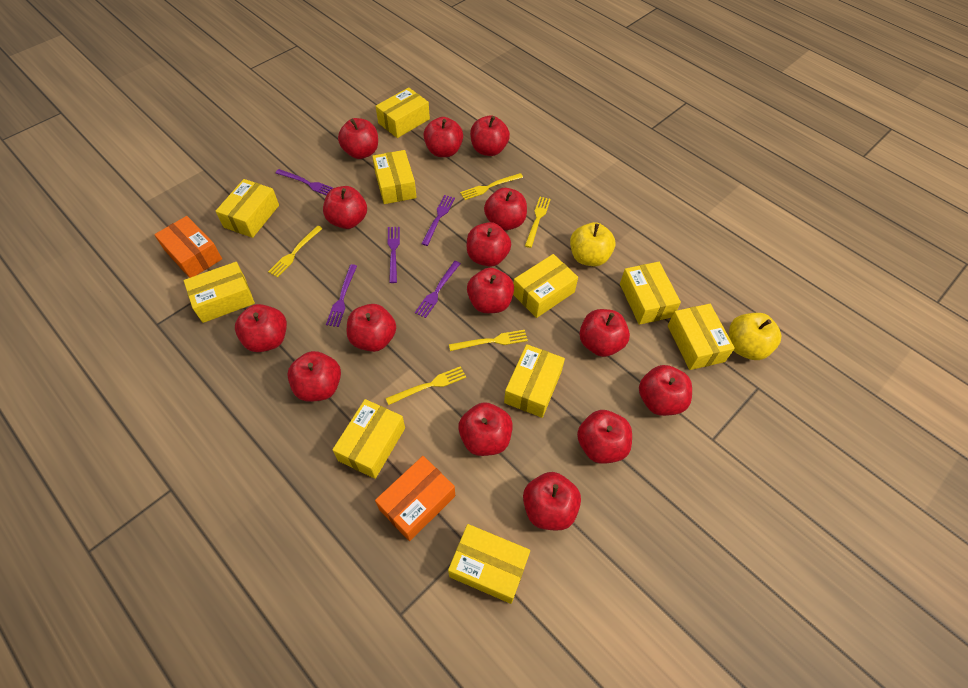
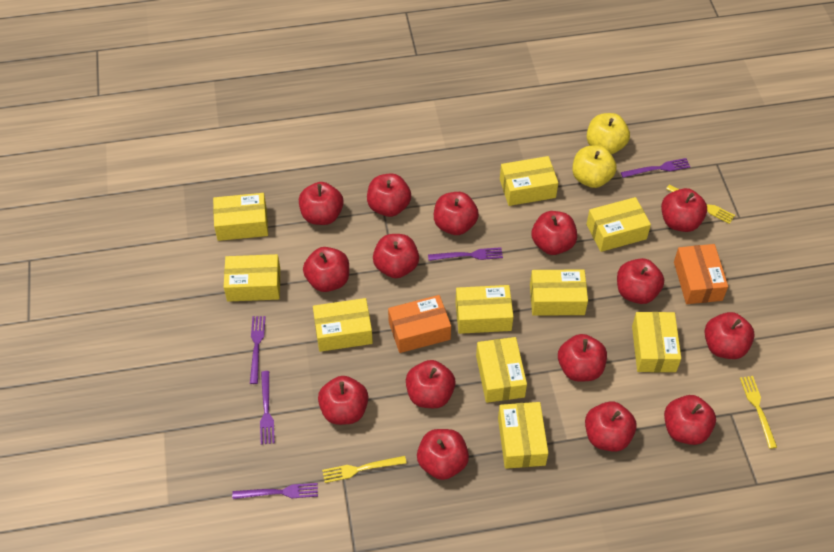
yellow fork: [268,225,323,278] [386,366,466,405] [449,330,528,351] [460,173,523,200] [525,197,551,248] = 5 -> [322,456,407,483] [666,185,735,224] [740,376,777,449] = 3

